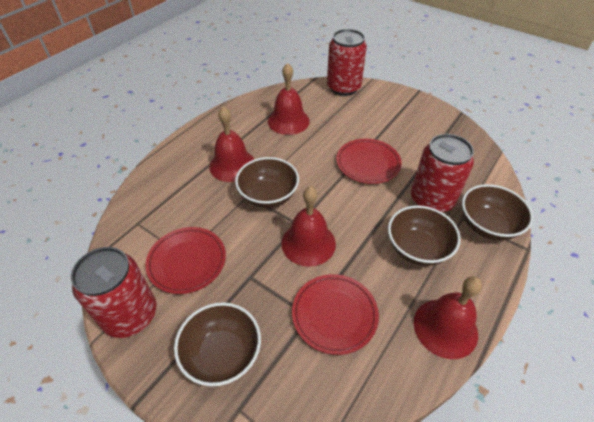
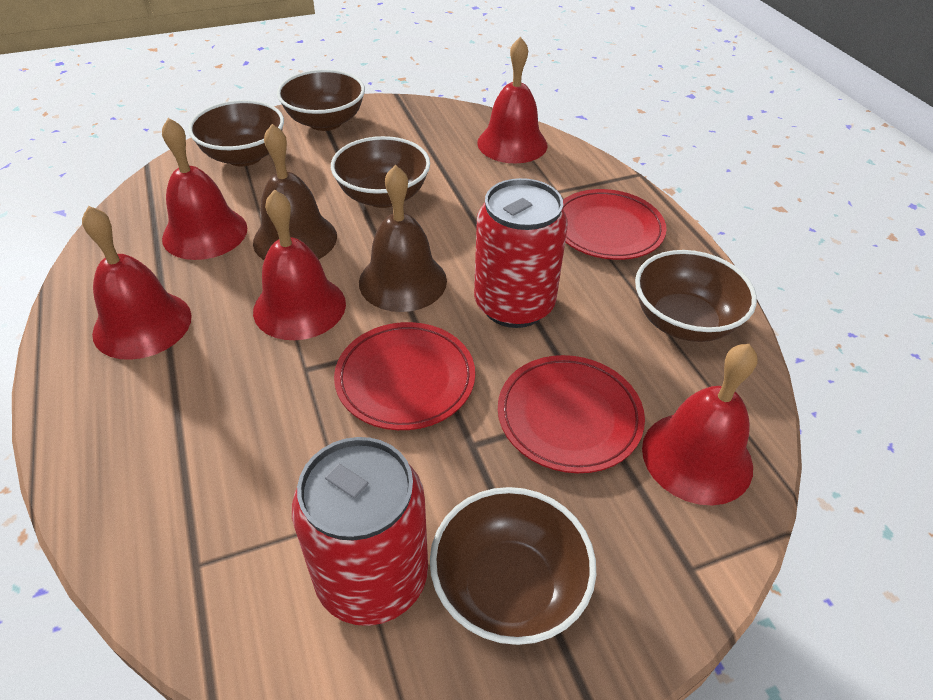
brown bell: none = 0 -> [253,124,337,260] [359,165,447,312] = 2
brown bowl: [174,302,261,386] [235,157,299,208] [388,205,461,266] [462,184,533,241] = 4 -> [188,100,284,166] [277,69,365,131] [331,136,430,208] [430,487,596,645] [635,250,757,342] = 5
red bell: [209,107,254,182] [268,63,310,135] [281,186,336,267] [414,276,482,359] = 4 -> [82,206,192,360] [162,118,247,260] [253,189,346,340] [477,37,547,163] [642,344,758,505] = 5
red can: [71,247,156,338] [327,29,367,96] [411,134,474,212] = 3 -> [292,437,428,626] [474,178,568,328] = 2

